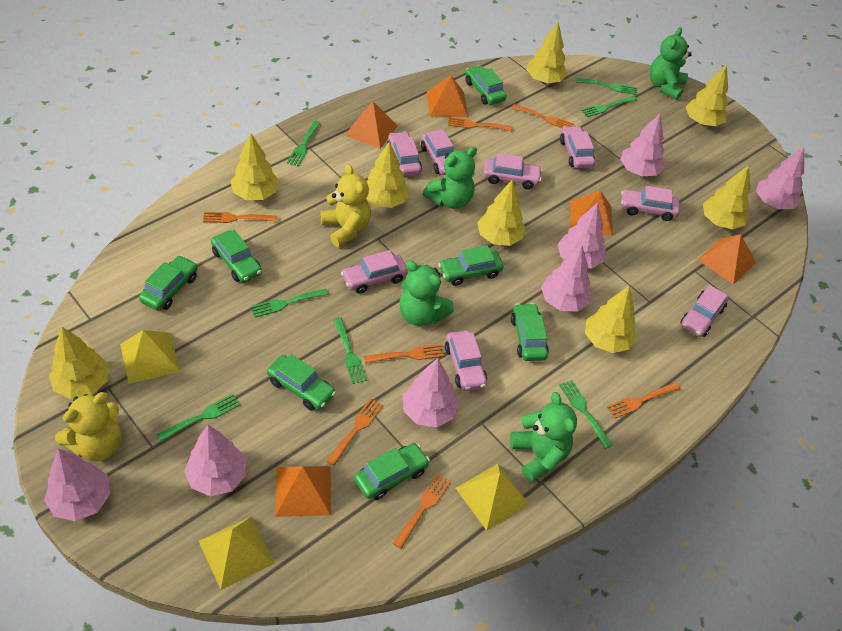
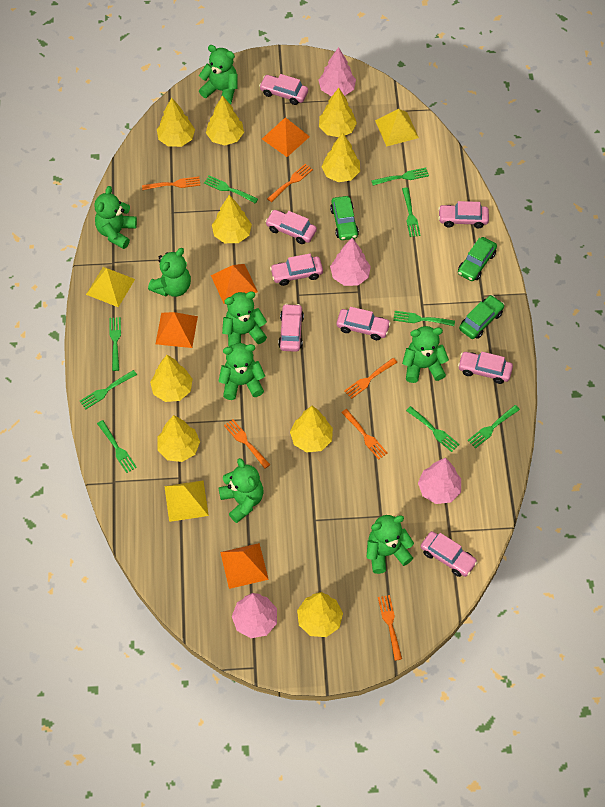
green car: [139,255,198,311] [211,230,262,283] [267,354,336,410] [354,443,430,500] [438,245,504,286] [465,65,506,105] [511,303,549,361] = 7 -> [330,196,359,240] [458,237,497,281] [459,295,505,339] = 3
green fork: [156,394,240,442] [250,288,328,317] [287,121,320,167] [333,317,367,384] [559,380,613,449] [576,78,636,95] [581,96,637,117] = 7 -> [80,370,137,409] [97,420,137,473] [109,317,121,371] [204,175,258,203] [371,168,429,186] [393,311,455,326] [402,188,421,237] [406,406,460,452] [467,405,520,448] = 9
green teddy bear: [399,261,454,326] [423,147,477,209] [510,392,577,482] [649,27,692,100] = 4 -> [94,186,137,249] [148,248,191,297] [199,45,237,105] [219,343,265,400] [219,458,264,523] [222,291,267,347] [367,515,414,574] [402,326,449,383] = 8
orange fork: [203,212,277,223] [326,398,383,466] [364,344,445,364] [393,474,451,549] [448,117,513,131] [511,104,574,128] [607,383,680,418] = 7 -> [142,177,201,190] [224,419,270,468] [267,164,313,202] [341,409,388,460] [344,358,397,399] [378,595,402,661] = 6
orange pyramid: [275,466,331,517] [345,102,398,149] [427,76,468,117] [570,190,613,236] [697,234,756,284] = 5 -> [156,312,198,348] [211,264,258,304] [220,543,269,589] [262,117,310,157] = 4
pink tree: [44,449,110,521] [184,425,246,497] [403,358,459,427] [541,245,591,312] [557,202,606,269] [620,114,665,176] [756,147,804,209] = 7 -> [232,593,277,638] [318,47,356,97] [330,238,371,286] [418,458,461,504] = 4
yellow teddy bear: [55,392,121,461] [320,164,371,247] = 2 -> none = 0
yellow tree: [49,327,109,399] [231,134,279,200] [366,141,410,208] [477,180,525,246] [527,22,567,83] [585,285,637,353] [686,65,728,126] [703,165,750,229] = 8 -> [150,355,193,402] [157,97,195,147] [157,415,200,462] [206,95,244,146] [212,195,252,243] [290,406,333,453] [297,592,343,637] [319,88,357,137] [322,133,360,182] = 9

